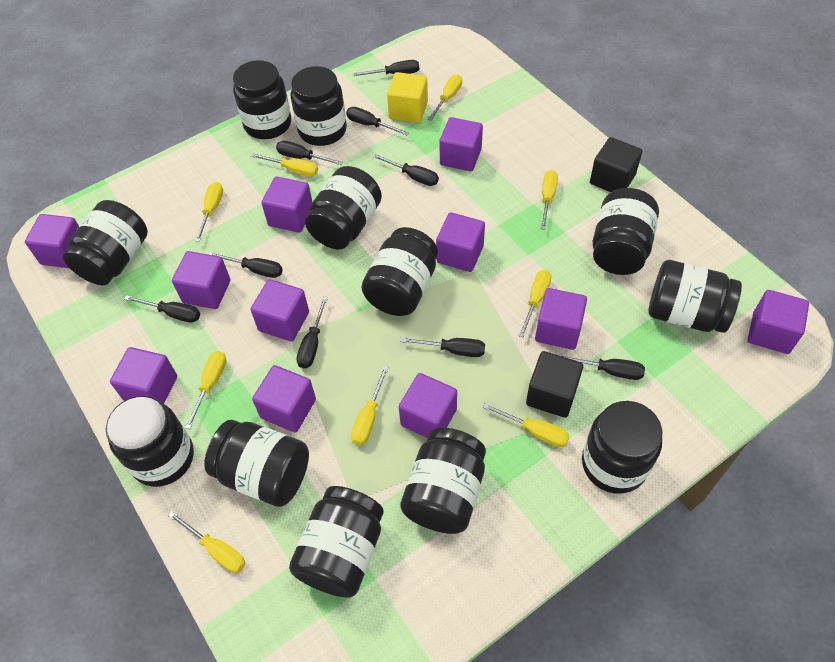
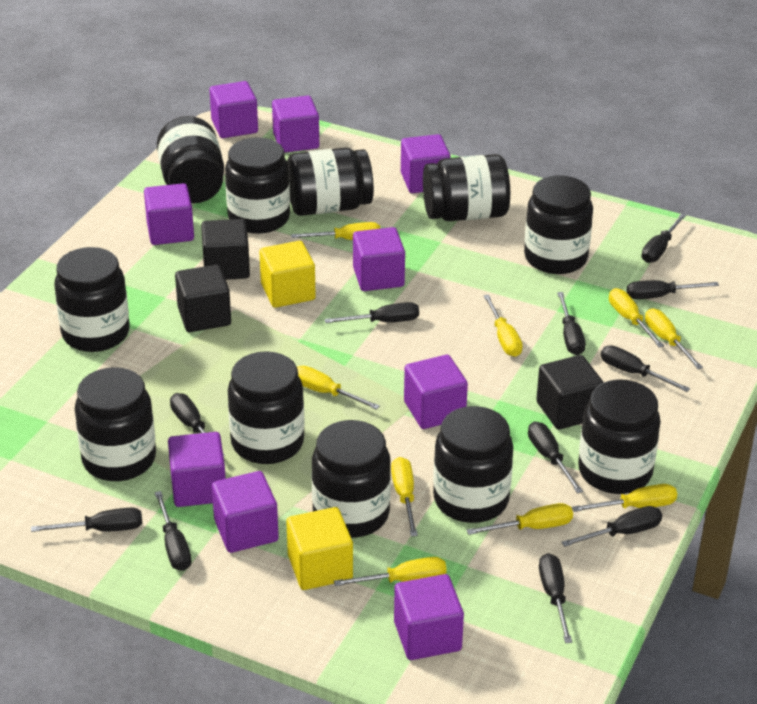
black cube: [526,351,583,418] [590,137,642,192] = 2 -> [175,264,231,332] [201,219,250,280] [536,355,604,430] = 3
black jar: [63,200,148,285] [106,396,194,487] [204,420,309,507] [233,60,291,139] [289,486,384,598] [290,66,347,146] [305,166,382,249] [361,227,438,316] [400,428,486,534] [582,401,662,494] [593,188,659,275] [648,260,742,333] = 12 -> [54,247,129,352] [75,367,156,481] [157,116,224,203] [225,137,290,234] [228,351,305,464] [287,147,374,216] [312,420,391,538] [423,154,510,221] [433,406,513,523] [524,175,593,274] [578,379,661,494] = 11
black screwdriver: [124,295,200,322] [208,252,283,278] [276,141,343,165] [296,296,328,368] [346,107,409,135] [353,60,419,76] [373,154,439,186] [400,337,485,357] [557,354,645,380] = 9 -> [31,507,142,532] [155,491,191,571] [170,393,225,456] [324,302,419,323] [528,422,583,494] [539,553,572,643] [557,292,585,355] [561,506,662,547] [601,345,690,392] [627,280,719,299] [642,214,686,263] = 11
purple cube: [25,214,79,268] [110,347,177,404] [172,251,230,309] [251,279,309,341] [252,365,316,432] [261,177,312,233] [399,373,457,438] [436,212,485,272] [440,117,483,171] [535,288,587,350] [748,290,809,354] = 11 -> [144,183,194,245] [168,432,226,507] [210,81,258,138] [212,471,279,553] [272,96,319,153] [353,227,405,291] [394,574,464,660] [401,134,450,193] [404,355,468,429] = 9
yellow cube: [387,72,428,123] = 1 -> [259,241,316,308] [286,507,353,590] = 2

